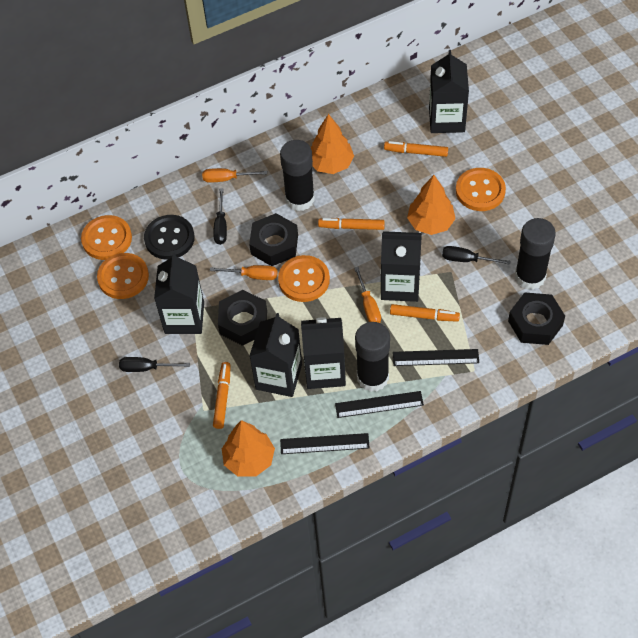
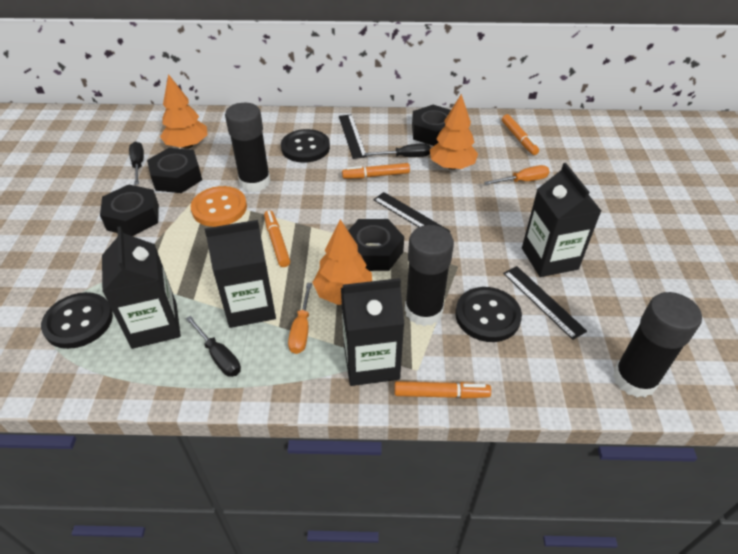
black button: [144,215,195,260] = 1 -> [41,292,113,349] [281,129,330,163] [455,287,522,342] = 3
black carton: [154,253,204,334] [249,313,302,397] [301,317,346,389] [381,231,422,302] [429,50,469,133] = 5 -> [102,226,181,349] [204,220,276,328] [341,278,404,386] [522,163,601,277] = 4
black nut: [218,290,267,346] [249,213,298,266] [508,292,565,345] = 3 -> [100,184,159,236] [147,148,202,193] [348,219,404,271] [412,105,451,146] = 4
orange button: [81,215,132,260] [97,253,149,299] [278,255,330,302] [456,168,506,211] = 4 -> [191,186,247,227] = 1
orange screwdriver: [202,168,267,183] [210,265,278,280] [354,267,381,323] = 3 -> [288,283,312,354] [484,165,550,185] = 2

